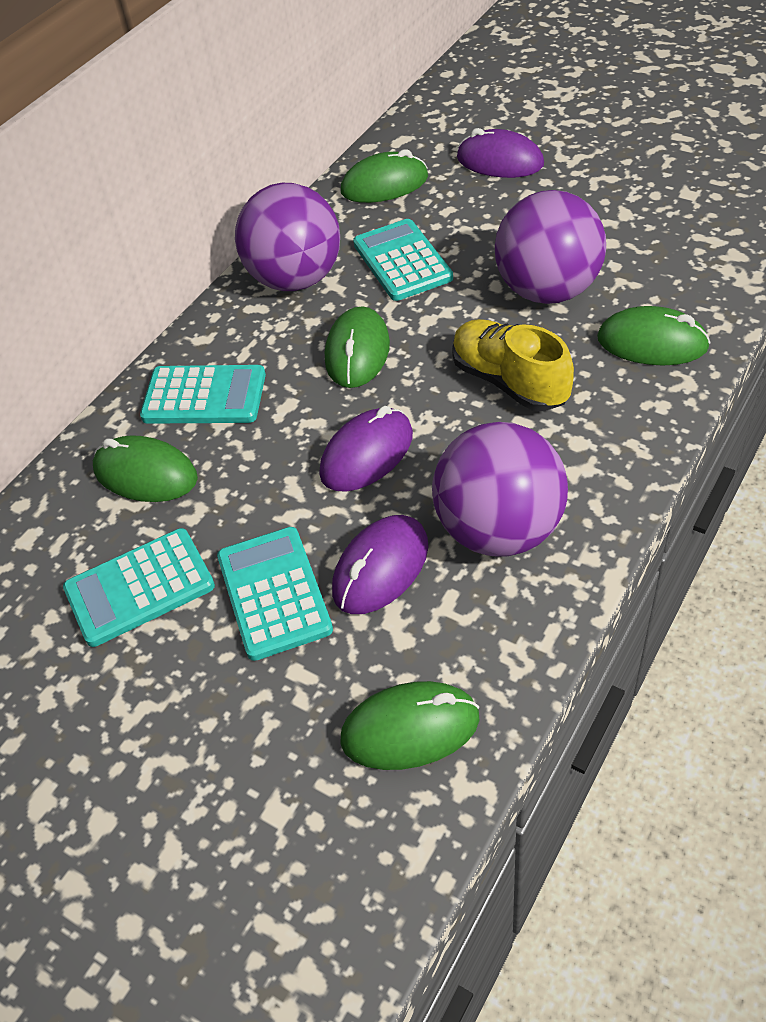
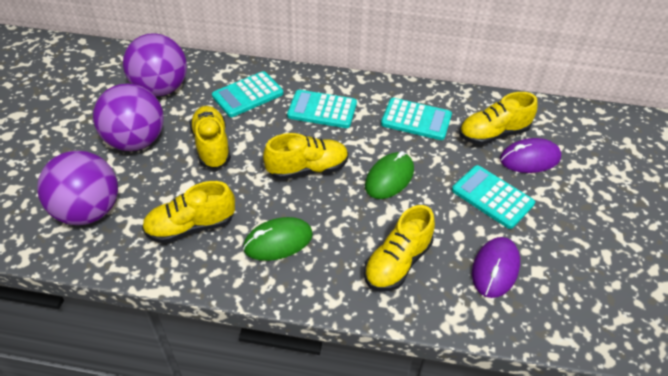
green mouse: [93,435,198,502] [325,306,390,388] [341,149,428,203] [341,681,480,770] [597,306,710,365] = 5 -> [243,217,313,261] [365,151,414,199] = 2
purple mouse: [319,406,413,492] [332,515,428,614] [457,128,544,178] = 3 -> [472,237,520,298] [500,138,561,173] = 2
yellow shoe: [452,319,574,411] = 1 -> [142,181,235,243] [190,106,231,168] [263,133,348,180] [364,205,435,291] [459,92,538,145] = 5

